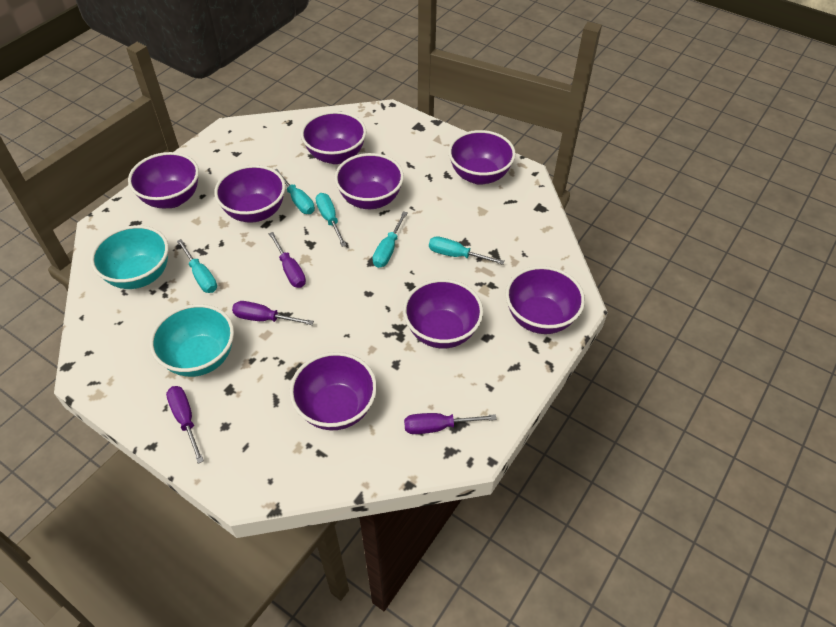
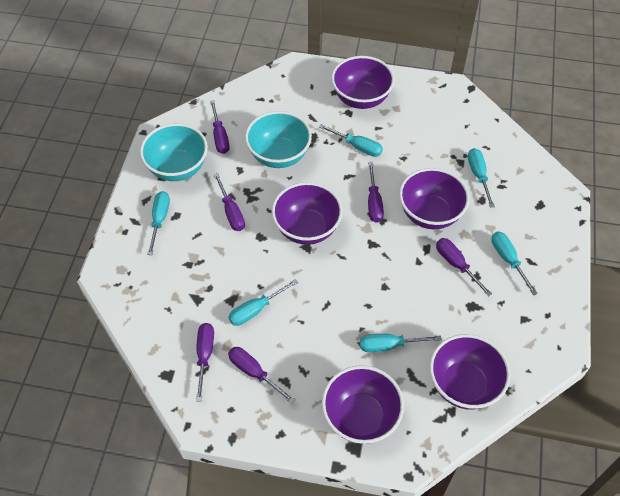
purple bowl: [128,152,199,208] [214,165,285,223] [290,352,377,430] [301,111,367,164] [335,153,404,209] [403,279,483,349] [448,130,516,185] [505,266,585,334] = 8 -> [272,182,343,245] [322,365,404,444] [331,56,395,109] [399,168,470,229] [429,334,511,410] = 5
purple screwdriver: [166,386,204,464] [232,301,314,325] [269,232,306,288] [404,413,497,434] = 4 -> [196,323,214,401] [210,100,230,154] [214,173,245,231] [228,347,295,404] [368,162,384,223] [436,238,492,297] = 6
turquoise screwdriver: [177,239,217,293] [275,169,315,214] [316,193,347,247] [373,211,408,268] [429,236,505,265] = 5 -> [147,191,170,255] [228,279,298,326] [319,124,383,157] [360,334,442,352] [468,148,495,208] [491,232,538,295] = 6

